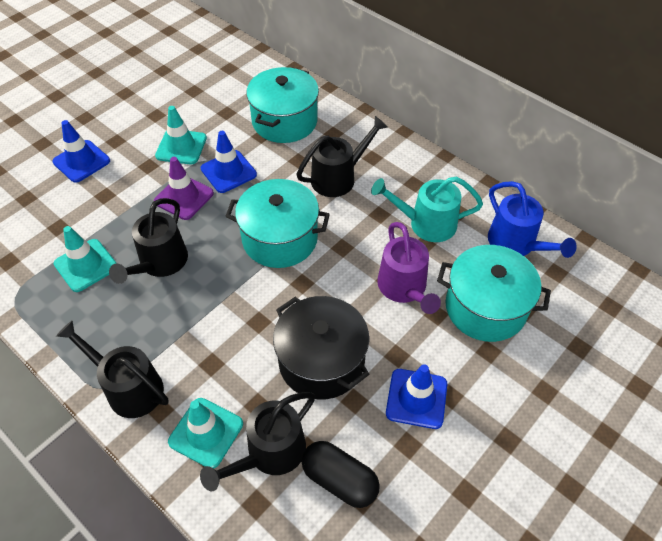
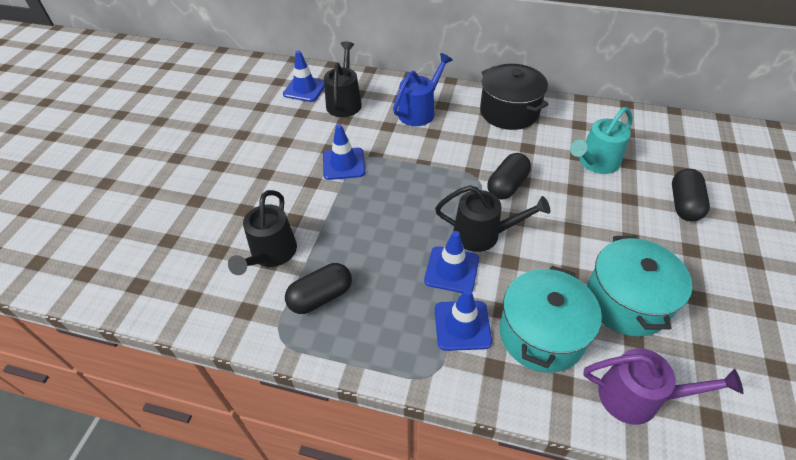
black capsule: [302,441,380,508] = 1 -> [285,263,352,314] [488,153,531,200] [672,169,710,221] = 3
black watering can: [56,321,169,418] [109,198,188,284] [200,392,315,492] [297,116,388,197] = 4 -> [228,190,297,275] [324,41,362,117] [435,185,550,252] = 3
blue traffic cone: [52,120,110,183] [201,131,257,193] [386,364,447,429] = 3 -> [283,50,325,102] [323,124,365,180] [424,231,479,293] [435,288,492,351] = 4
purple traffic cone: [154,157,214,220] = 1 -> none = 0
turquoise pot: [226,179,330,268] [246,67,319,143] [437,245,551,342] = 3 -> [500,266,602,373] [587,236,692,337] = 2
turquoise traffic cone: [54,226,117,292] [155,106,207,165] [168,398,243,469] = 3 -> none = 0

